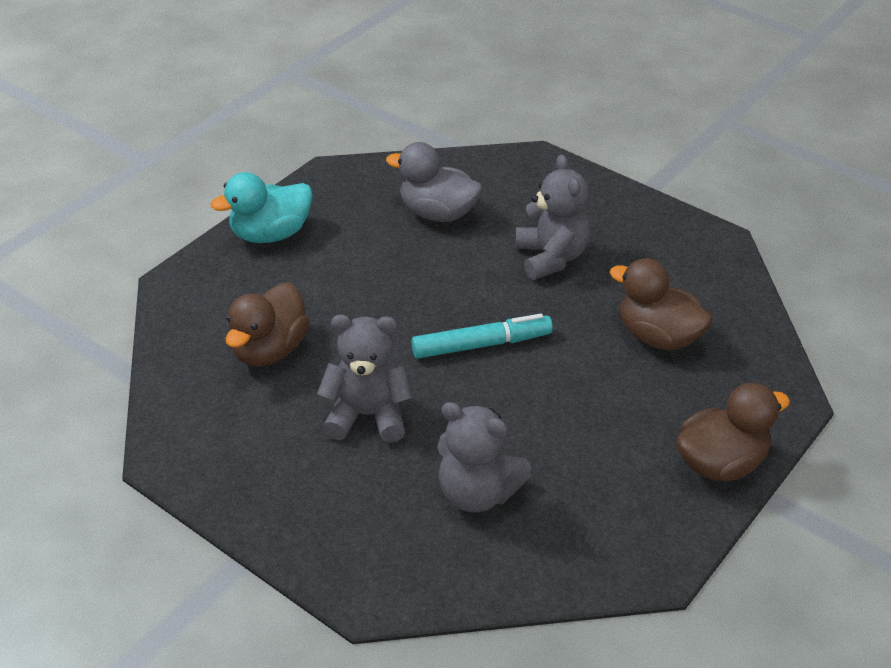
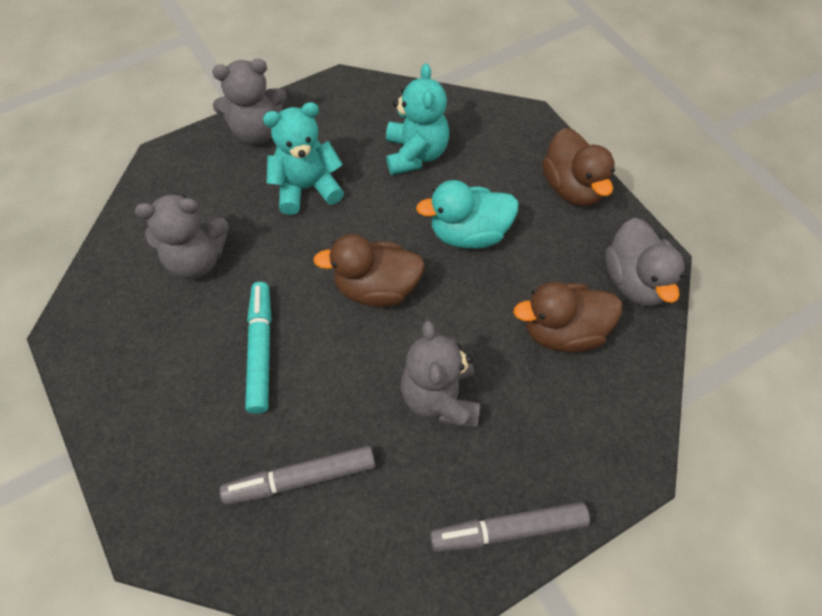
grey marker: none = 0 -> [220,446,375,505] [430,502,590,552] = 2
turquoise teddy bear: none = 0 -> [263,102,344,215] [386,63,449,175] = 2

